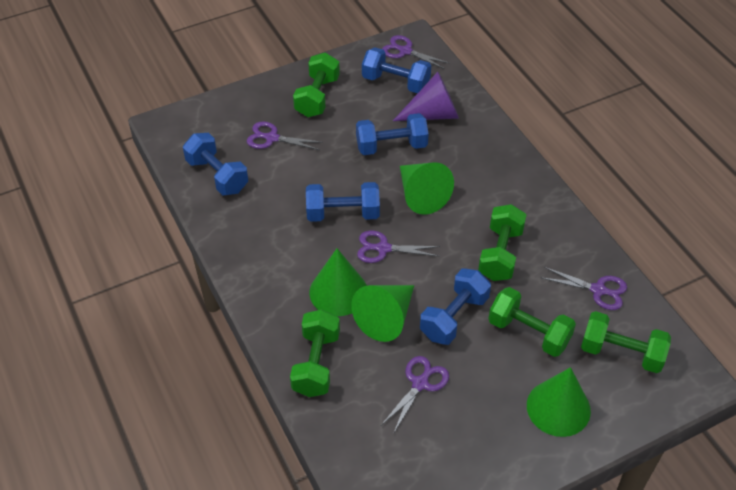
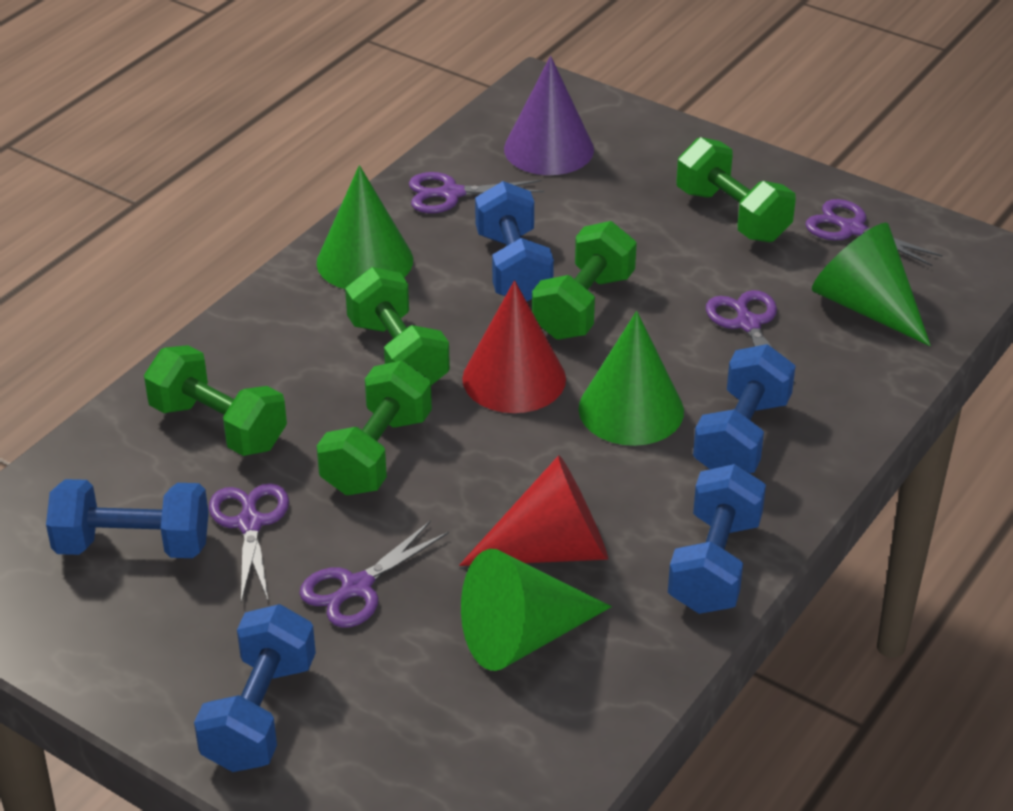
red cone: none = 0 -> [459,455,608,566] [462,280,566,413] = 2

